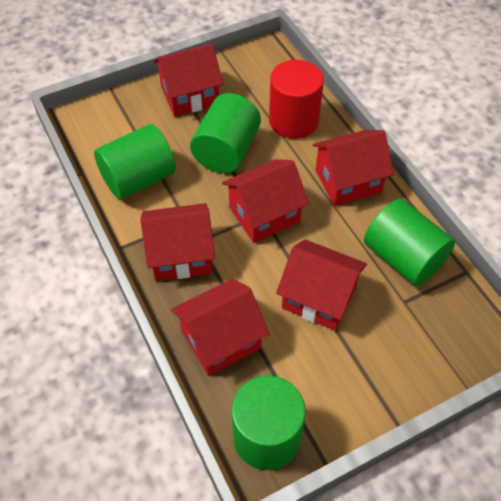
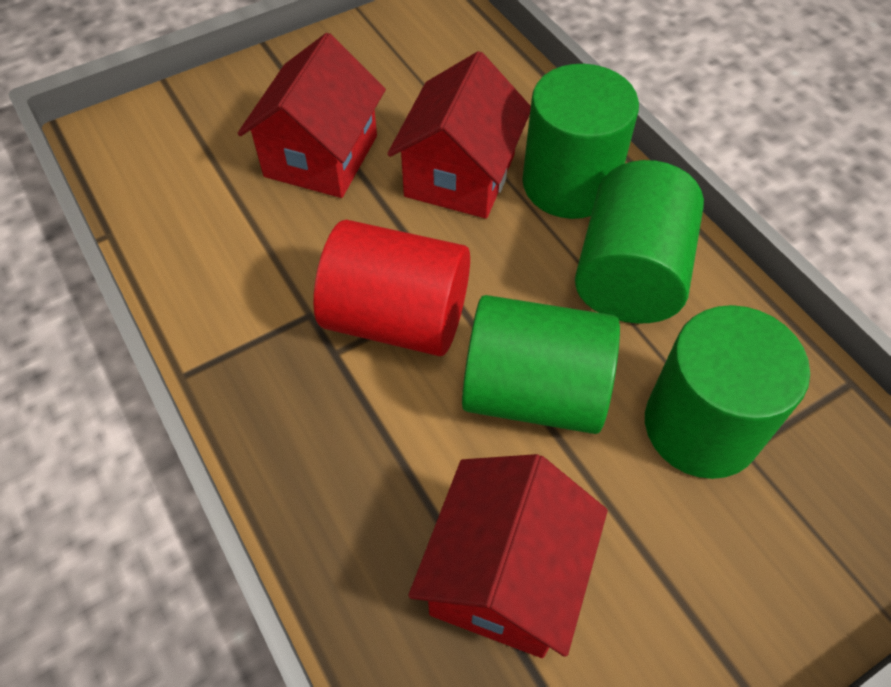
red house: [140,203,215,281] [153,44,223,117] [171,279,270,376] [222,159,309,243] [276,239,367,331] [312,129,394,206] = 6 -> [238,33,386,198] [387,51,531,219] [408,454,608,658] = 3

